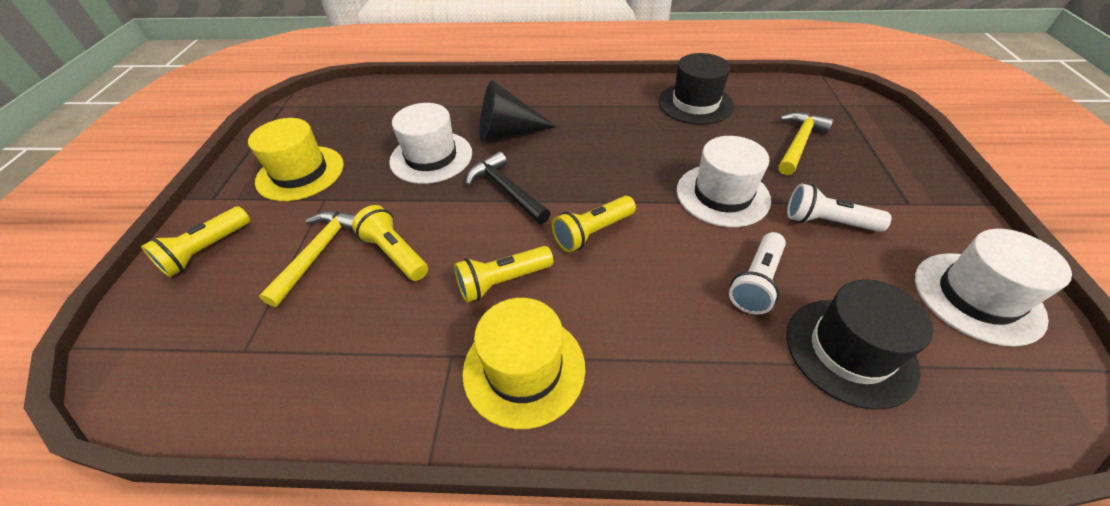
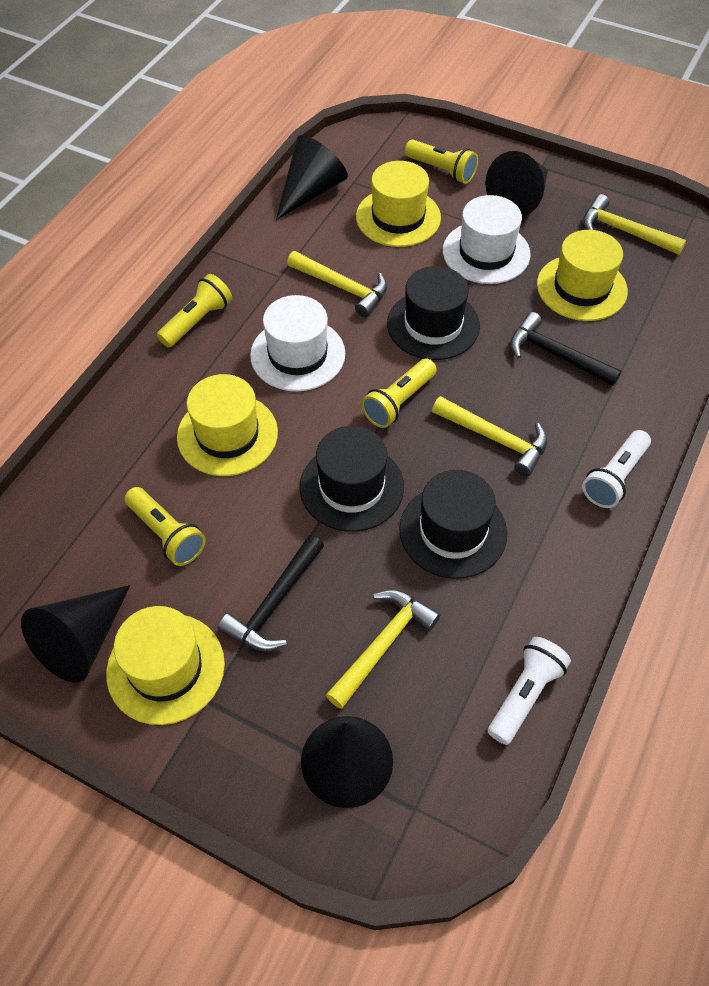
black cone: [480,80,557,142] = 1 -> [21,585,130,682] [276,135,348,220] [301,716,393,808] [485,151,548,217] = 4
black hammer: [466,151,551,224] = 1 -> [218,535,324,651] [510,312,622,386] = 2
black hat: [658,53,734,125] [786,279,933,410] = 2 -> [300,426,404,532] [387,266,480,360] [399,470,507,579] = 3
white hat: [389,103,472,184] [677,136,771,227] [915,229,1072,346] = 3 -> [250,295,345,391] [443,195,530,284] = 2
yellow hammer: [259,211,356,307] [778,112,834,175] = 2 -> [287,251,387,317] [326,590,440,709] [432,396,548,476] [583,194,686,255] = 4
yellow hat: [248,118,344,201] [462,298,585,429] = 2 -> [106,606,225,725] [177,374,278,476] [356,161,441,247] [537,230,628,321] = 4

